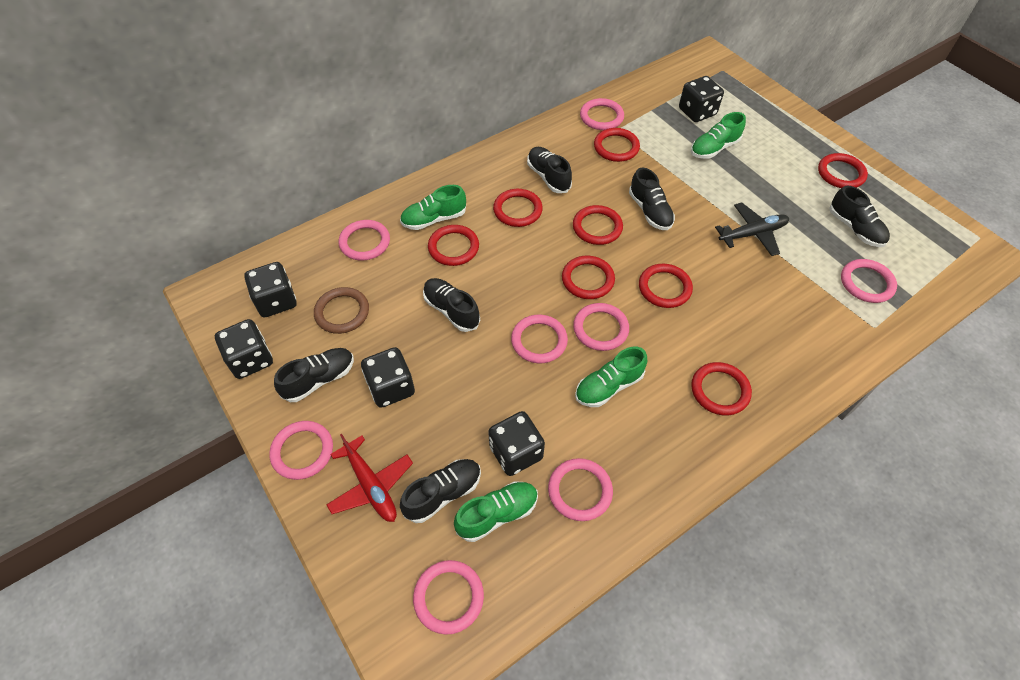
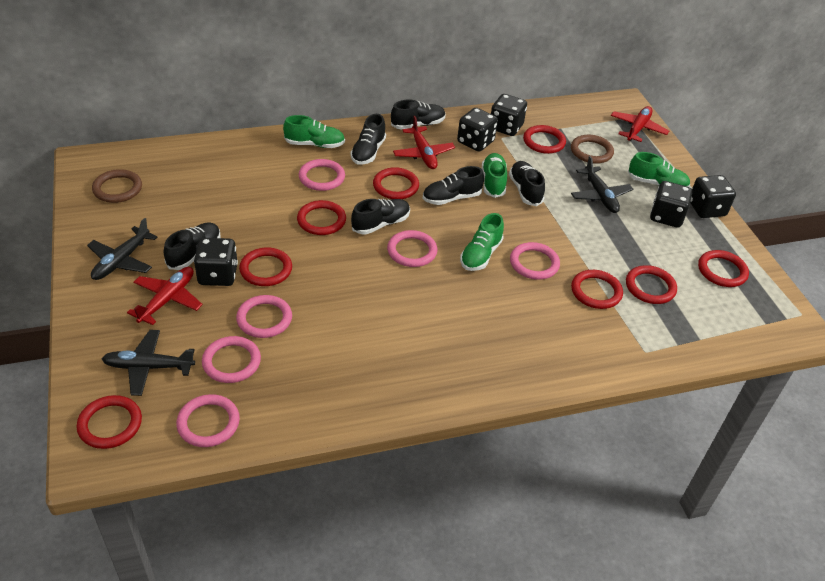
black plane: [715,203,789,256] = 1 -> [87,218,158,280] [102,330,195,396] [571,156,633,213] = 3
brown ring: [314,287,369,334] = 1 -> [92,169,142,203] [571,135,614,164] = 2
pink ring: [269,421,333,480] [339,220,390,261] [413,560,484,635] [511,315,568,364] [548,458,613,521] [573,303,629,351] [580,98,624,130] [841,259,897,303] = 8 -> [176,394,240,447] [202,336,261,383] [236,295,292,338] [299,159,345,191] [387,230,437,267] [510,242,560,280] = 6
red plane: [326,434,413,522] = 1 -> [127,267,203,325] [393,116,455,169] [611,106,669,142] = 3

